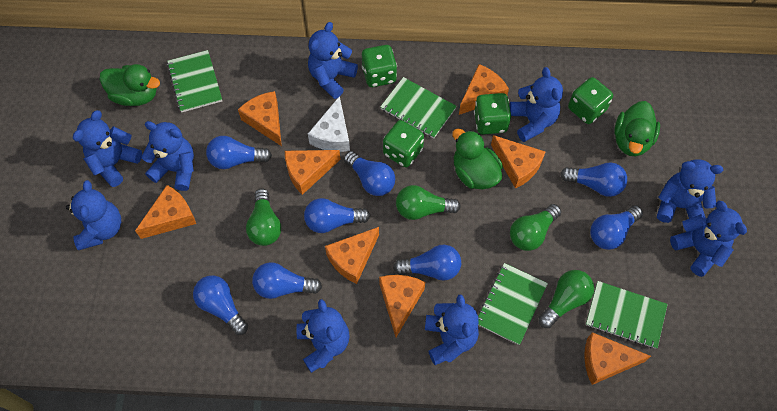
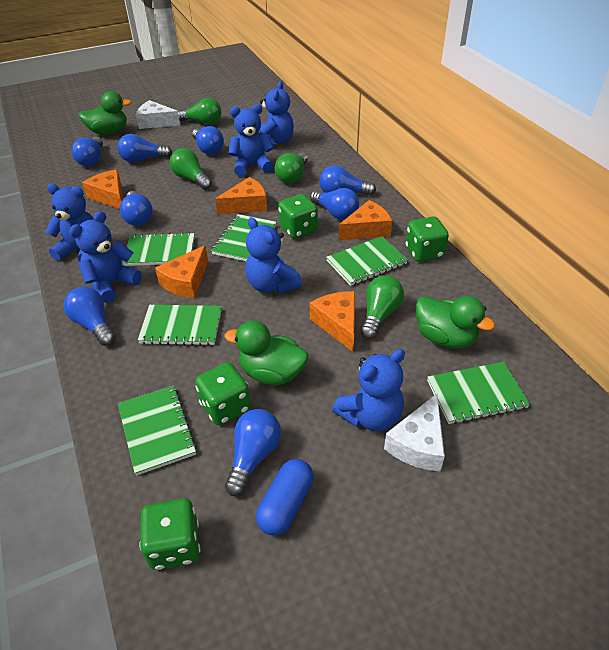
blue capsule: none = 0 -> [256,459,314,536] = 1
blue teddy bear: [66,180,121,250] [73,110,142,187] [142,121,194,191] [296,299,350,373] [308,22,358,99] [425,294,479,365] [509,67,563,142] [657,159,723,223] [670,201,747,277] = 9 -> [45,183,94,262] [69,211,142,303] [228,104,274,176] [245,217,302,294] [260,81,294,147] [332,349,405,431] = 6
green notebook: [167,50,222,112] [380,77,457,138] [478,263,548,345] [586,281,668,349] = 4 -> [118,386,197,476] [123,232,195,266] [138,305,222,346] [211,214,276,261] [326,236,408,286] [427,362,530,424] = 6
orange cheese: [135,185,196,239] [238,91,282,146] [285,150,341,195] [325,227,379,284] [379,275,425,337] [459,64,509,115] [491,135,546,188] [584,332,651,385] = 8 -> [82,169,123,209] [155,245,208,298] [215,177,267,214] [310,291,355,352] [339,200,392,240] = 5
white cheese: [308,96,350,152] = 1 -> [136,100,180,129] [384,394,445,471] = 2

